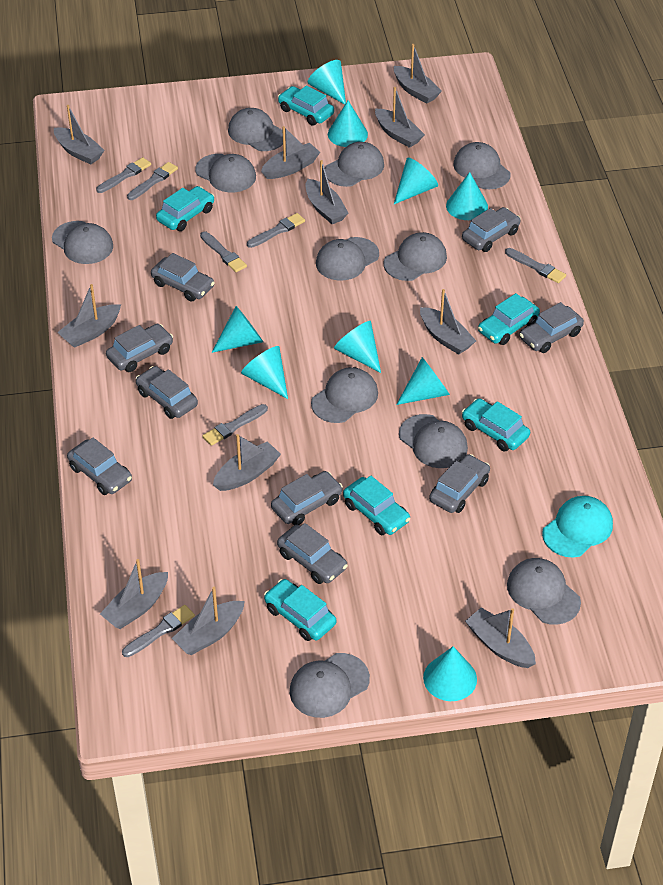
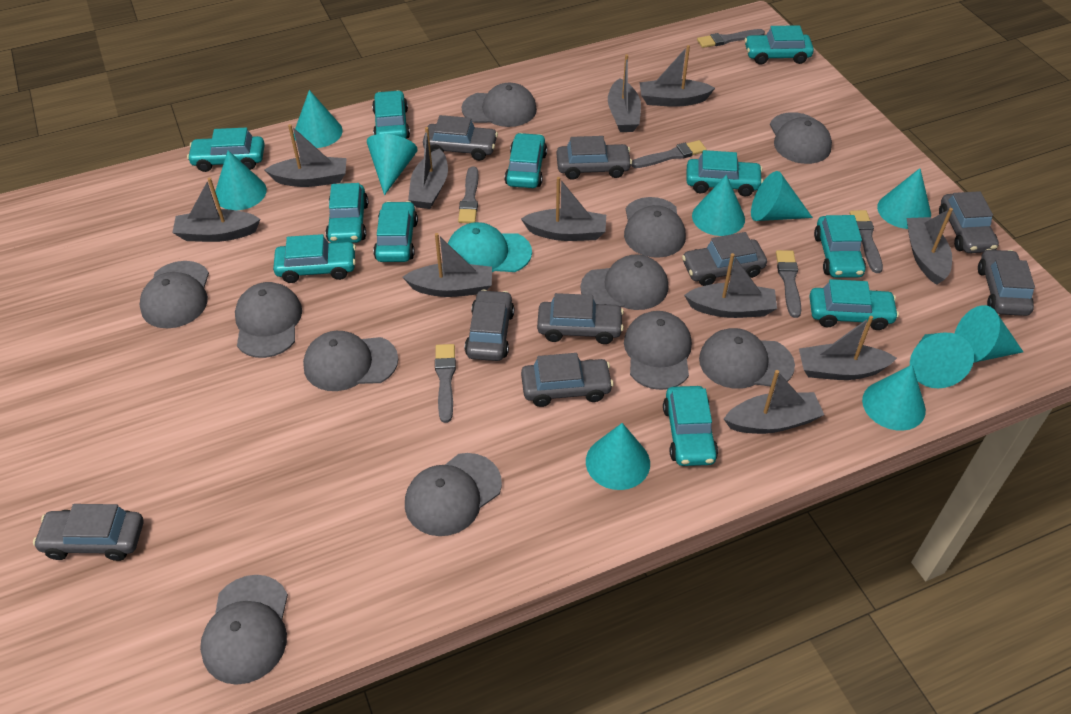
grey brush: [96,157,151,193] [122,605,195,657] [127,162,178,200] [200,231,247,272] [203,404,268,446] [247,213,305,248] [505,248,566,283] = 7 -> [435,344,456,423] [458,166,478,223] [631,140,707,168] [697,29,765,48] [776,250,801,318] [850,210,883,273] = 6
turquoise car: [156,186,214,231] [264,579,336,641] [278,85,334,126] [343,476,410,535] [462,398,530,451] [478,293,540,345] = 6 -> [187,128,265,172] [273,234,356,283] [326,183,368,243] [372,90,410,139] [373,201,418,262] [505,133,547,188] [663,386,718,466] [686,150,763,196] [745,25,814,65] [809,279,899,330] [814,215,866,278] = 11
turquoise cone: [212,306,263,353] [241,346,288,399] [308,60,346,105] [328,101,368,147] [334,321,381,373] [394,158,438,204] [396,357,450,405] [423,646,477,701] [446,172,488,220] = 9 -> [215,150,267,210] [294,90,343,148] [367,134,418,195] [586,423,650,490] [692,175,745,236] [751,171,813,221] [862,365,926,431] [877,168,931,229] [910,332,974,388] [955,305,1023,363] = 10

